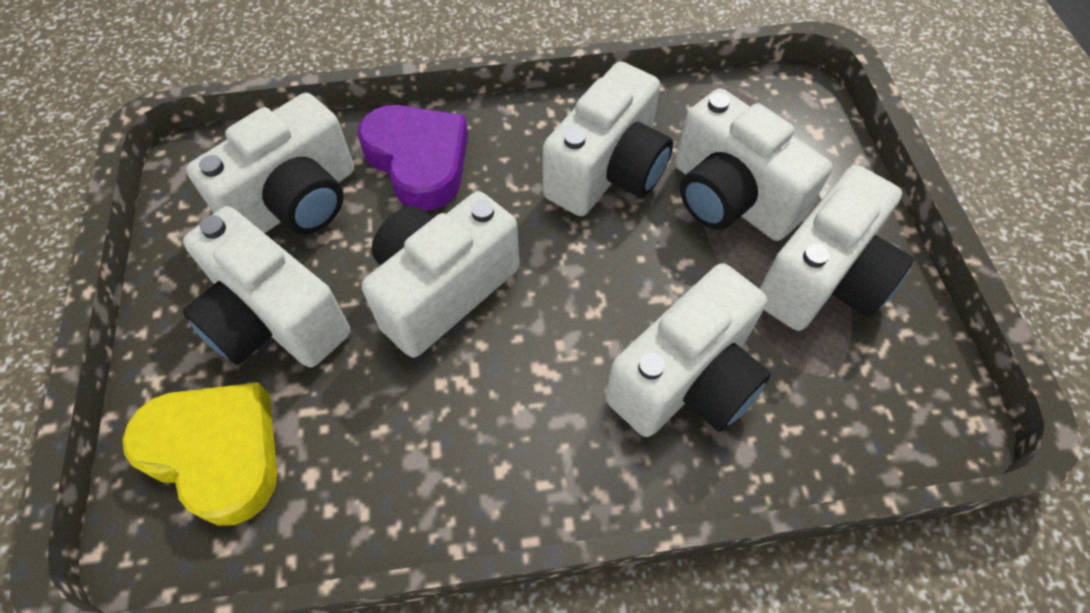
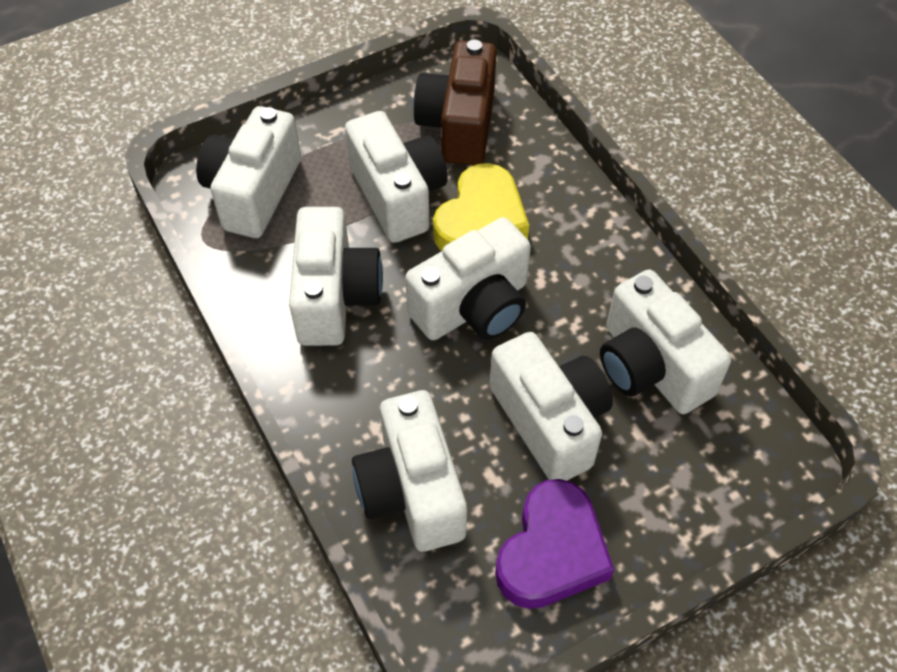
brown camera: none = 0 -> [413,40,496,165] = 1

